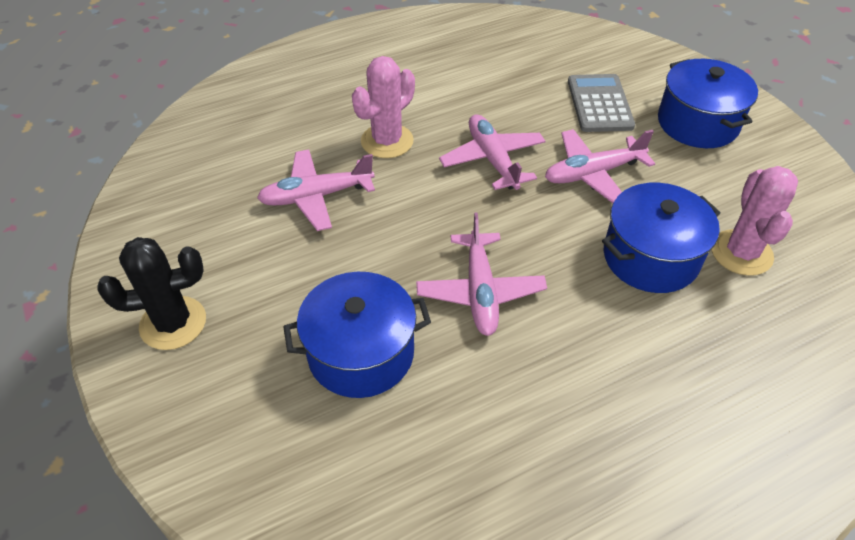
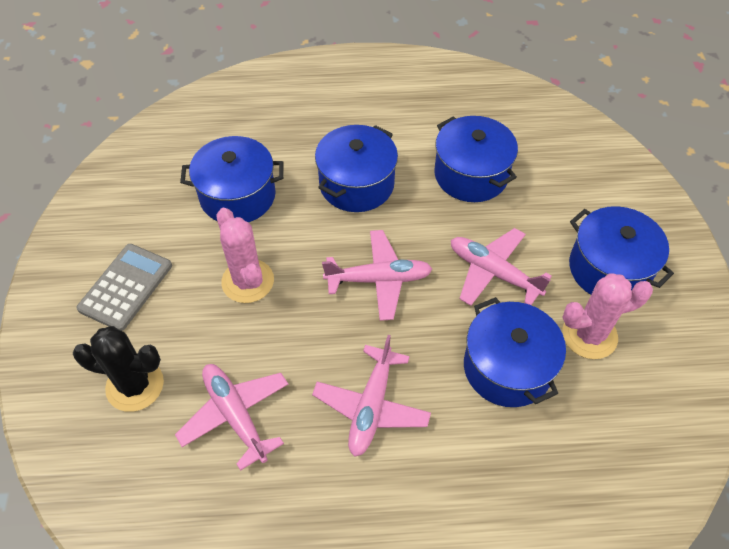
blue pot: [283,272,431,398] [602,183,721,293] [658,59,758,148] = 3 -> [180,136,284,222] [315,125,398,212] [434,116,518,202] [464,297,566,407] [569,206,674,295] = 5

